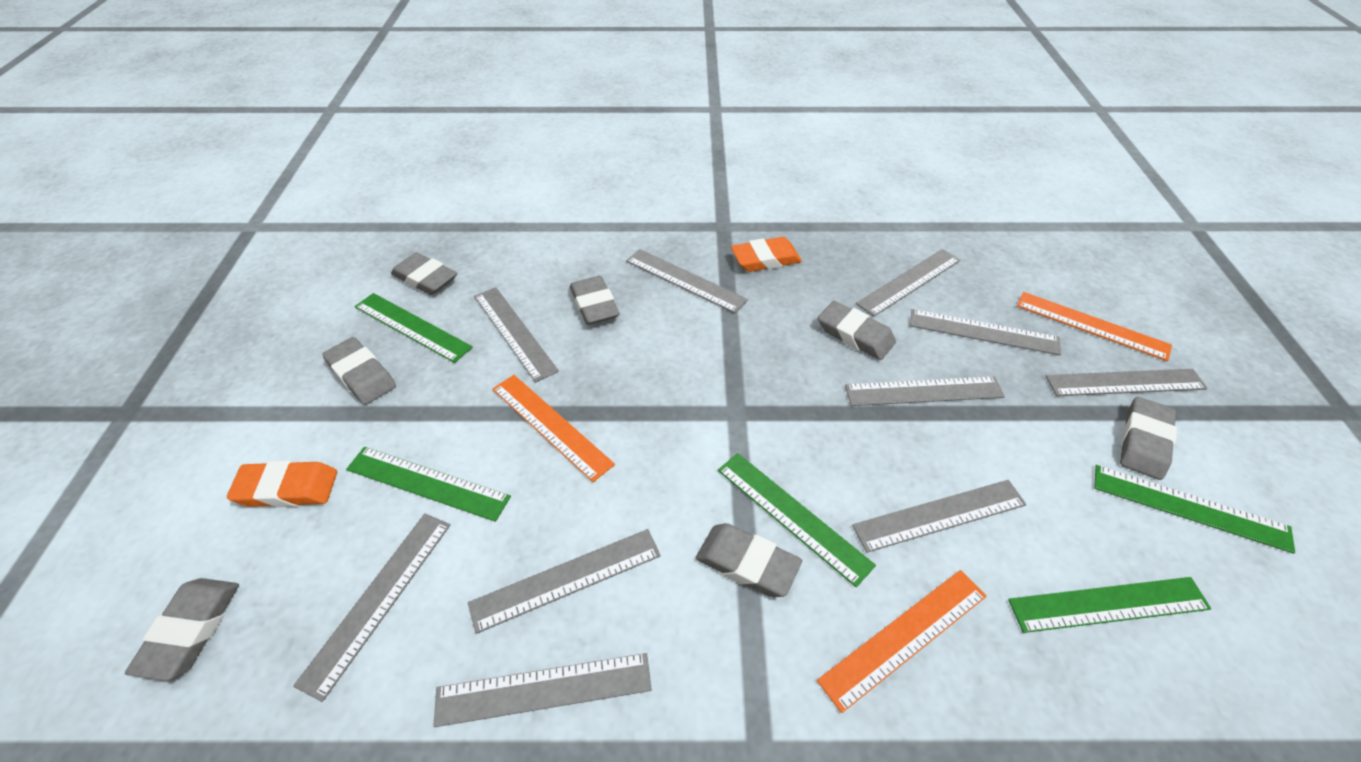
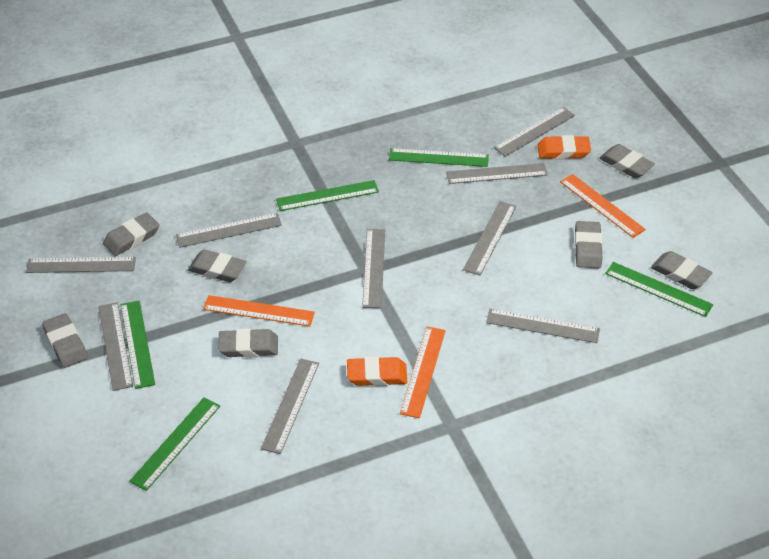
grey ruler: [293,513,450,702] [433,653,652,727] [468,529,661,634] [474,287,559,382] [626,249,748,314] [845,376,1005,406] [852,480,1026,553] [856,249,960,317] [910,309,1061,355] [1045,369,1207,396] = 10 -> [26,257,136,273] [98,302,133,391] [176,213,282,248] [261,359,319,454] [362,229,385,308] [446,163,548,184] [463,201,516,275] [486,308,600,343] [494,107,575,157] = 9

